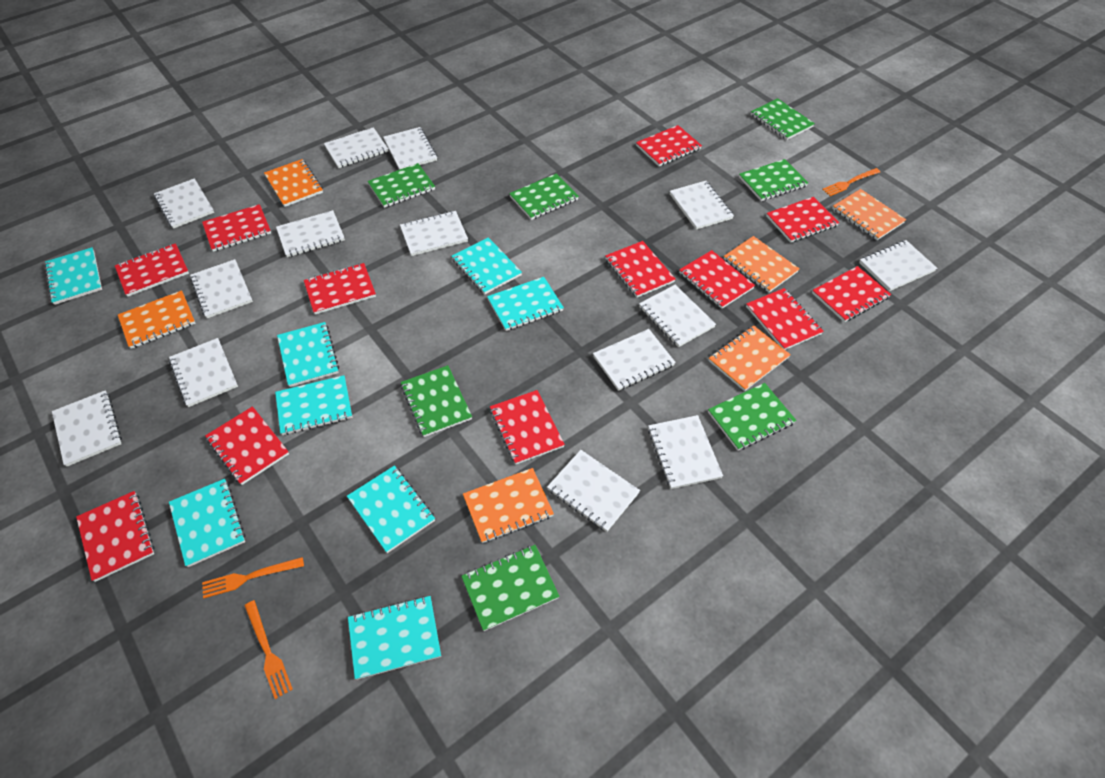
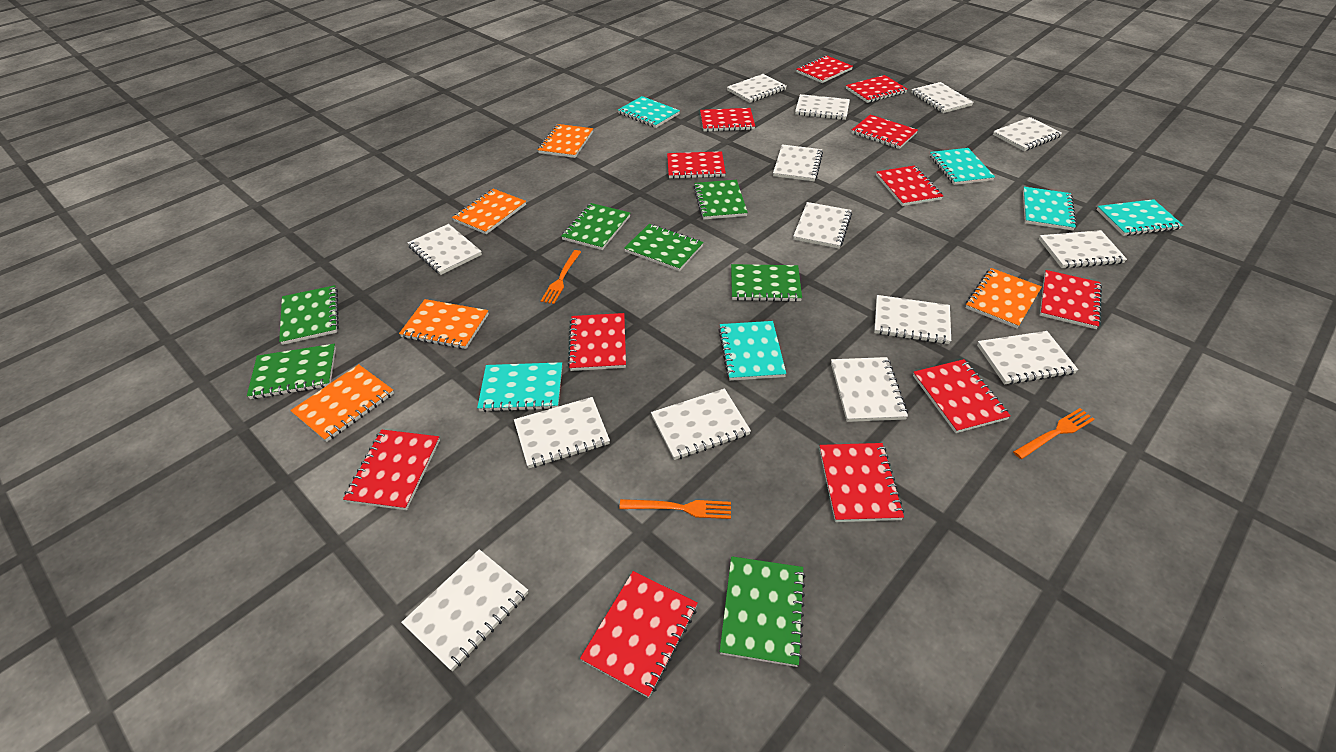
orange notebook: [118,290,196,349] [264,159,323,207] [463,468,554,543] [709,325,791,391] [724,236,800,293] [833,189,906,240] = 6 -> [290,364,394,442] [399,299,489,349] [452,189,526,234] [538,124,593,158] [965,268,1042,328] = 5
turquoise notebook: [44,247,102,305] [169,479,245,567] [275,375,352,435] [277,322,339,387] [347,465,435,553] [348,596,441,680] [452,237,522,294] [487,277,564,331] = 8 -> [477,362,562,412] [618,96,680,128] [718,321,786,381] [930,148,995,185] [1023,187,1077,231] [1097,199,1183,236] = 6

